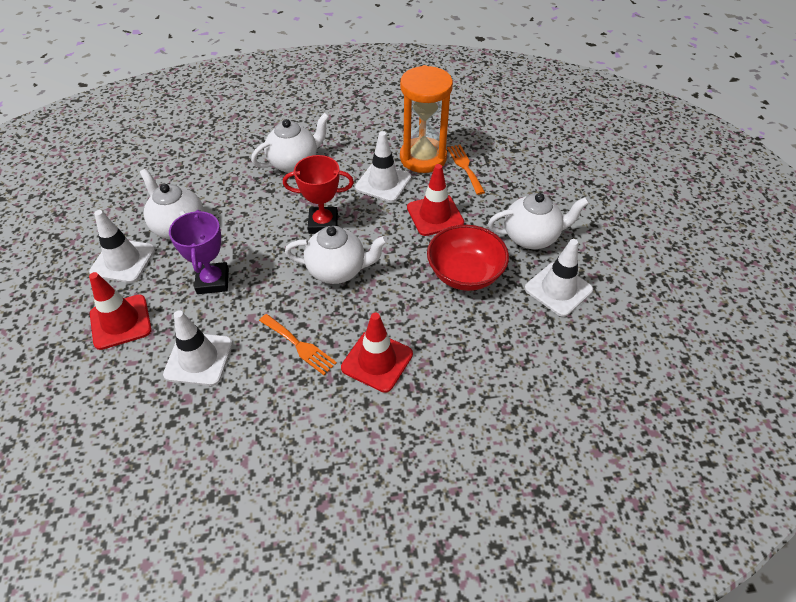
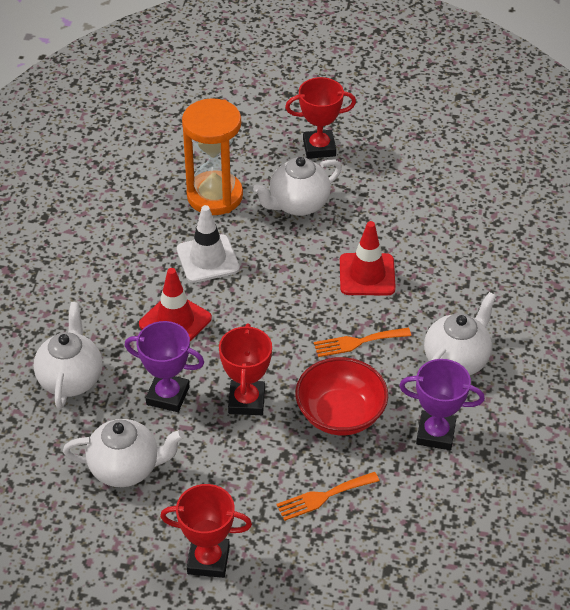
purple trophy: [169,210,229,294] = 1 -> [125,321,204,412] [399,359,485,450] = 2
red traffic cone: [89,272,152,350] [341,313,413,393] [407,164,464,236] = 3 -> [139,268,212,341] [340,221,396,295] = 2
red trophy: [283,155,354,234] = 1 -> [160,484,252,578] [219,324,272,415] [285,77,356,159] = 3
white traffic cone: [89,210,155,283] [163,310,233,386] [355,131,411,202] [525,239,593,317] = 4 -> [177,205,240,283] = 1

